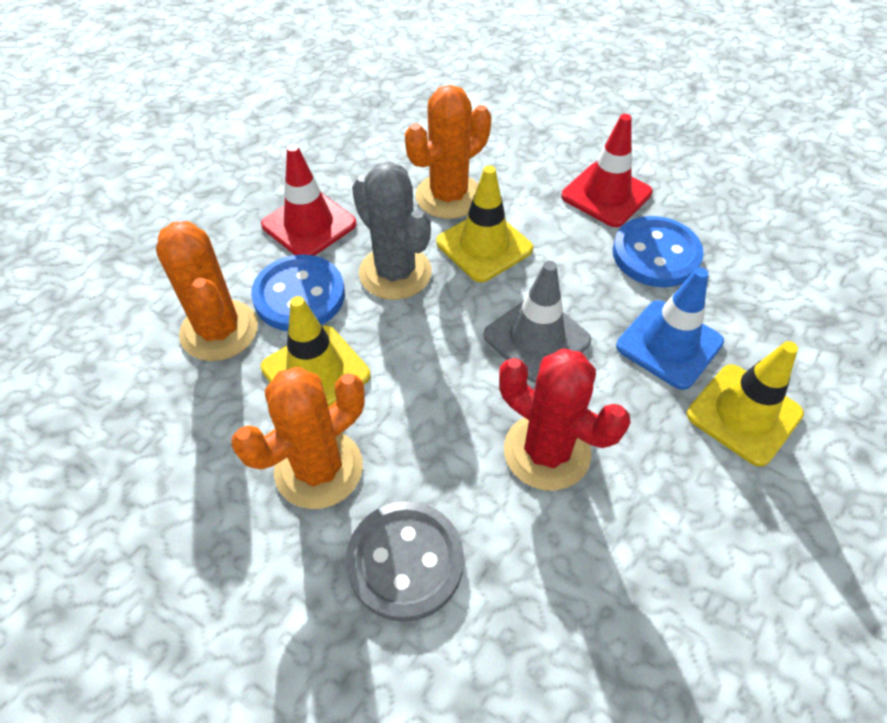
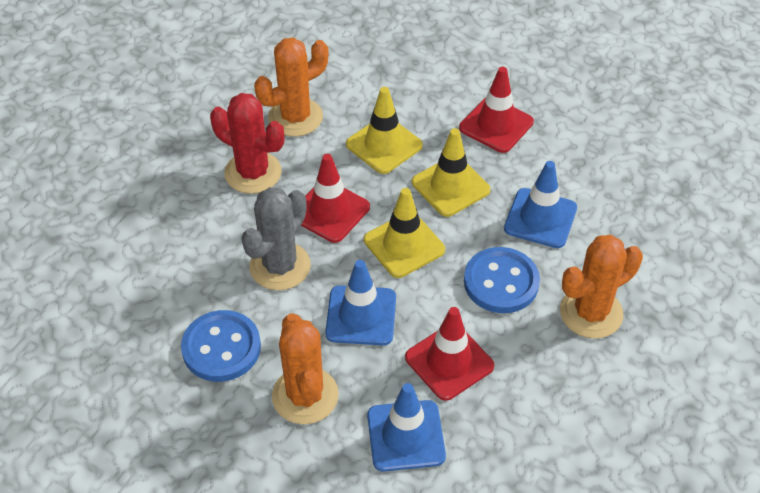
blue traffic cone: [616,267,724,390] = 1 -> [325,260,396,345] [367,383,446,472] [504,161,577,248] = 3
grey button: [346,501,464,622] = 1 -> none = 0
grey traffic cone: [484,261,591,383] = 1 -> none = 0
red traffic cone: [261,144,356,256] [561,114,653,227] = 2 -> [301,154,370,243] [405,307,494,401] [459,67,534,153] = 3

